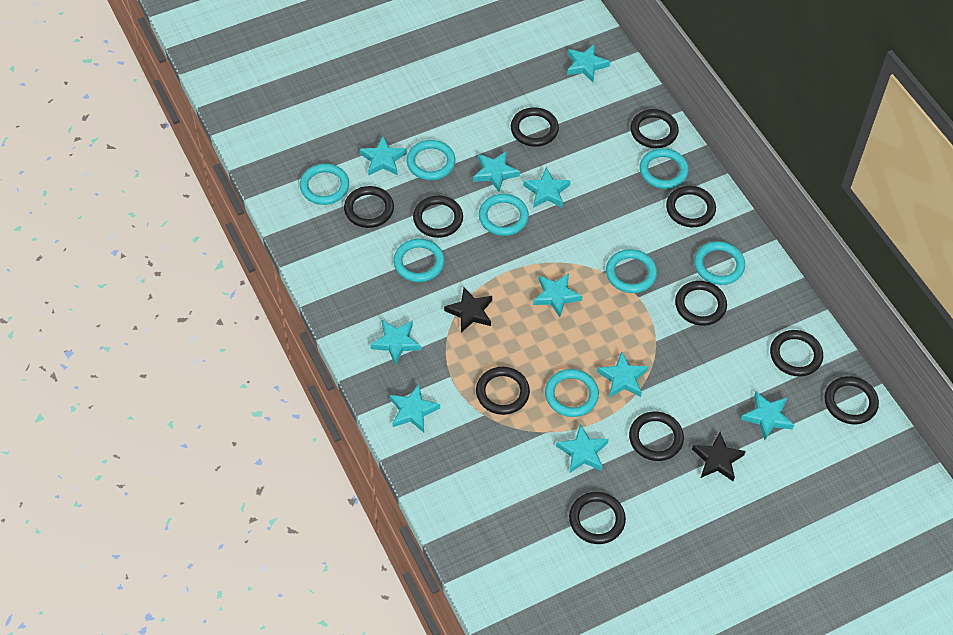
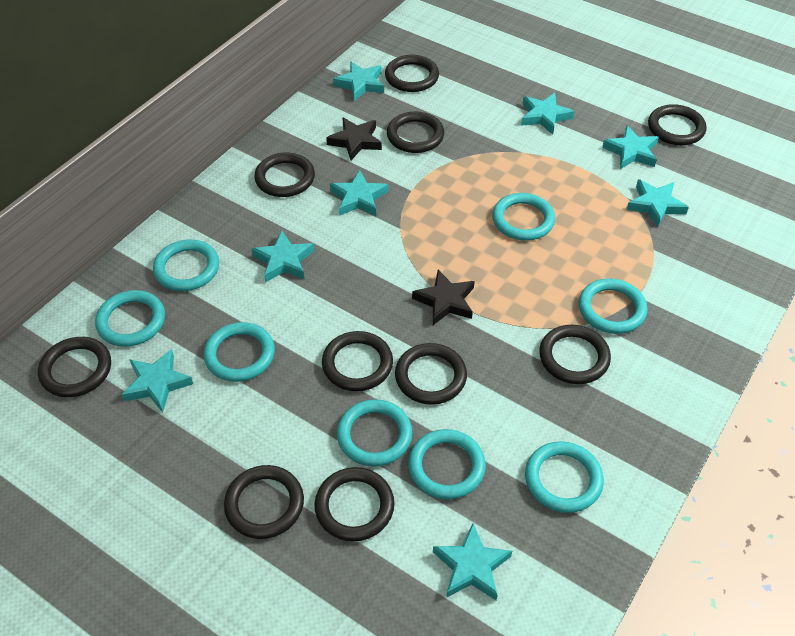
black ring: [344,186,394,228] [413,195,463,238] [476,367,530,415] [511,107,559,147] [569,492,626,544] [629,411,684,461] [630,109,679,148] [666,186,716,227] [675,281,727,326] [770,330,823,377] [825,376,879,424] = 11 -> [38,337,111,397] [224,465,304,539] [254,153,315,197] [314,467,395,542] [322,331,393,391] [385,55,439,92] [387,111,444,153] [395,343,467,405] [539,325,611,384] [648,104,707,145] = 10
turquoise star: [360,136,406,175] [370,320,421,365] [390,384,440,432] [473,151,520,192] [523,167,571,208] [533,273,583,317] [556,424,609,473] [567,44,610,82] [597,351,648,398] [741,392,794,440] = 10 -> [121,349,193,412] [252,231,314,282] [330,170,388,216] [333,61,384,101] [433,523,512,600] [521,93,575,135] [602,125,659,169] [626,179,689,227] = 8

